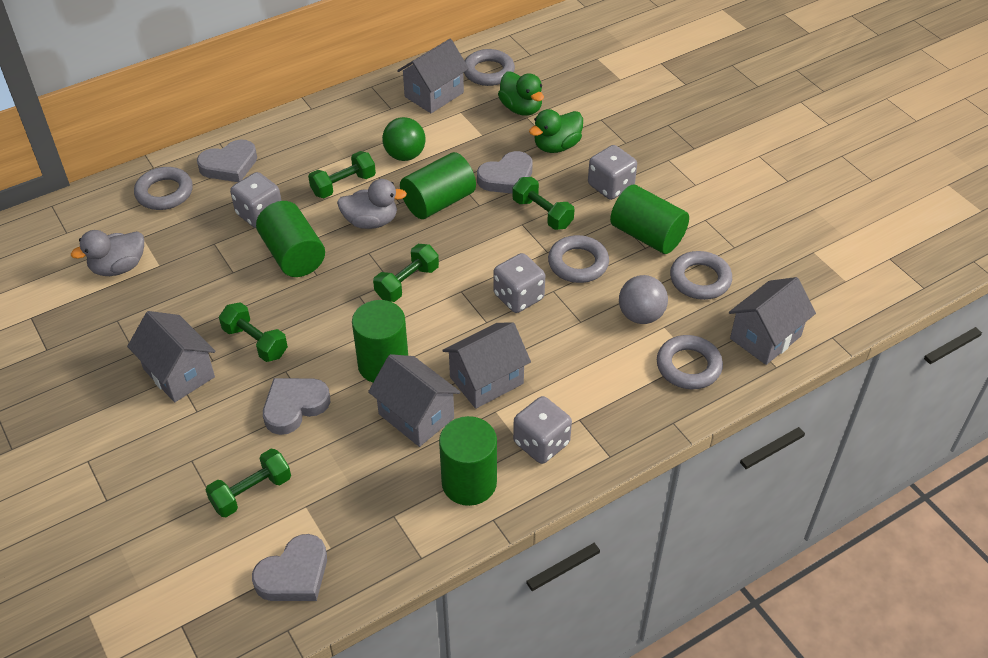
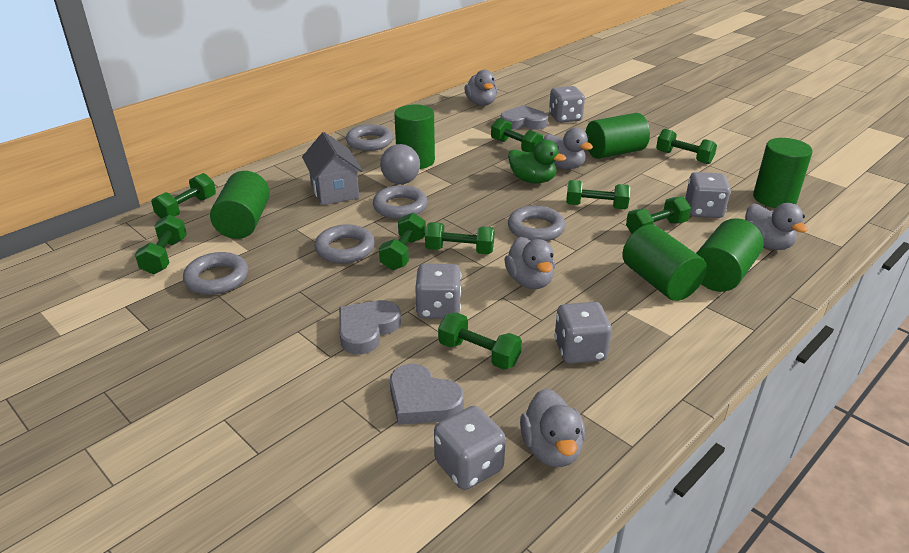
green ball: [382,117,425,161] = 1 -> none = 0
green cylinder: [256,201,325,277] [352,300,408,383] [400,152,476,219] [439,416,497,506] [610,185,689,254] = 5 -> [210,171,270,239] [394,104,435,169] [586,113,650,159] [622,224,707,301] [696,218,764,292] [753,138,813,208] = 6
green duck: [498,72,544,116] [529,109,583,153] = 2 -> [508,140,566,184] = 1
green dumbbell: [205,449,291,517] [219,302,288,362] [308,151,376,198] [373,244,439,302] [512,177,574,230] = 5 -> [135,215,187,274] [151,173,216,219] [379,213,426,270] [425,222,495,254] [438,313,522,370] [491,118,543,152] [566,180,630,209] [626,196,691,234] [656,129,717,164] = 9
grey dice: [230,172,282,228] [493,253,545,313] [513,396,572,464] [588,145,637,200] = 4 -> [415,264,461,319] [434,406,506,490] [549,86,585,123] [554,302,612,364] [685,172,731,218] = 5
grey duck: [71,230,144,276] [337,179,407,229] = 2 -> [464,70,497,106] [504,237,555,289] [520,388,585,467] [543,128,593,169] [745,203,808,250] = 5
grey heart: [197,139,257,182] [252,534,327,601] [263,378,330,435] [477,151,533,193] = 4 -> [339,300,401,354] [390,364,464,425] [500,105,548,130] = 3
grey house: [127,311,215,402] [368,354,460,447] [397,39,469,113] [442,322,531,409] [729,277,816,365] = 5 -> [302,132,363,205] = 1

